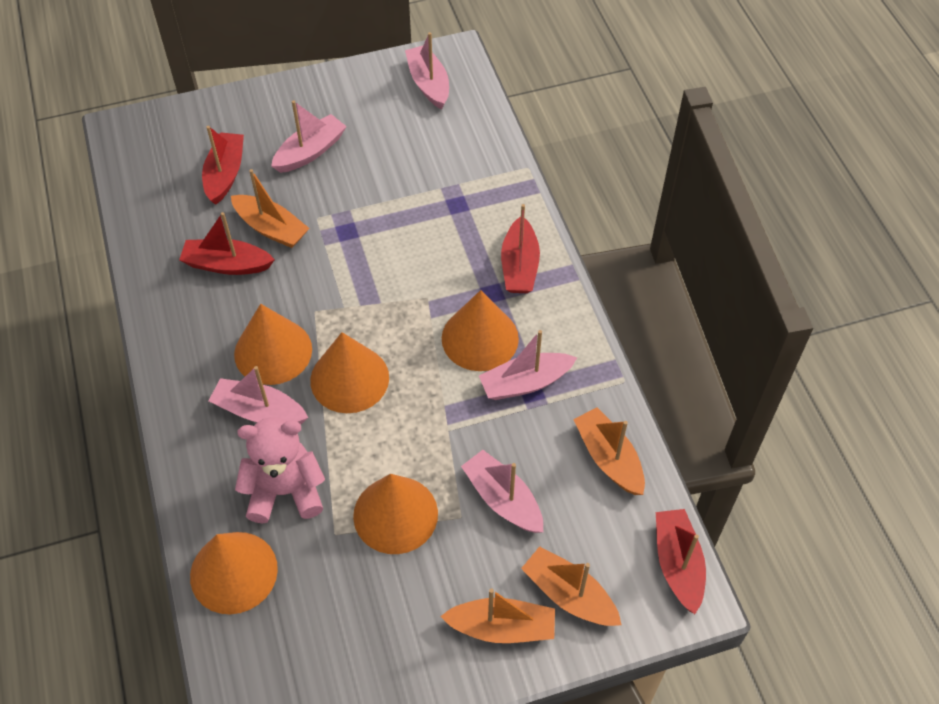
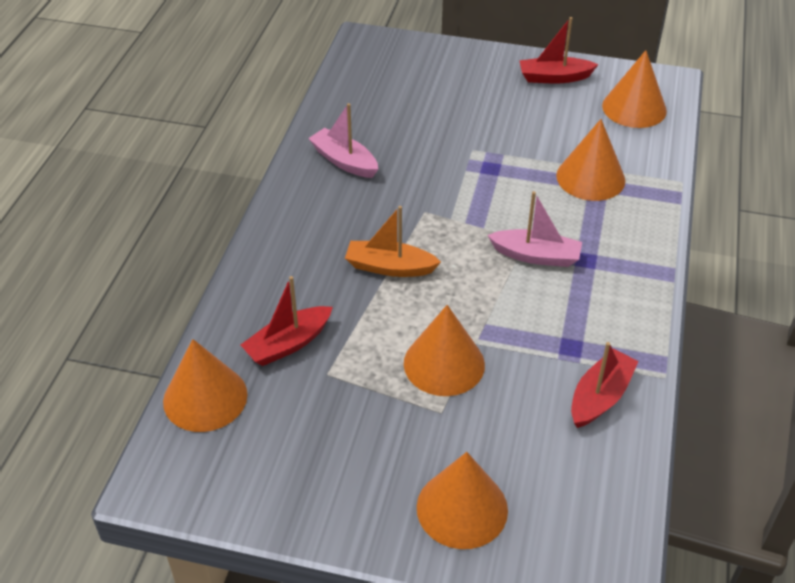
orange boat: [231,169,310,248] [440,589,555,643] [521,546,622,626] [573,407,645,495] = 4 -> [345,206,441,277] = 1
pink boat: [209,366,309,424] [271,100,347,173] [405,32,449,109] [461,450,543,533] [479,330,577,400] = 5 -> [308,103,378,178] [487,191,582,267] = 2
pink teddy bear: [235,417,325,524] = 1 -> none = 0
red boat: [179,212,275,275] [202,126,244,205] [501,204,540,293] [656,509,706,614] = 4 -> [241,276,333,366] [519,17,599,83] [571,342,639,428] = 3

